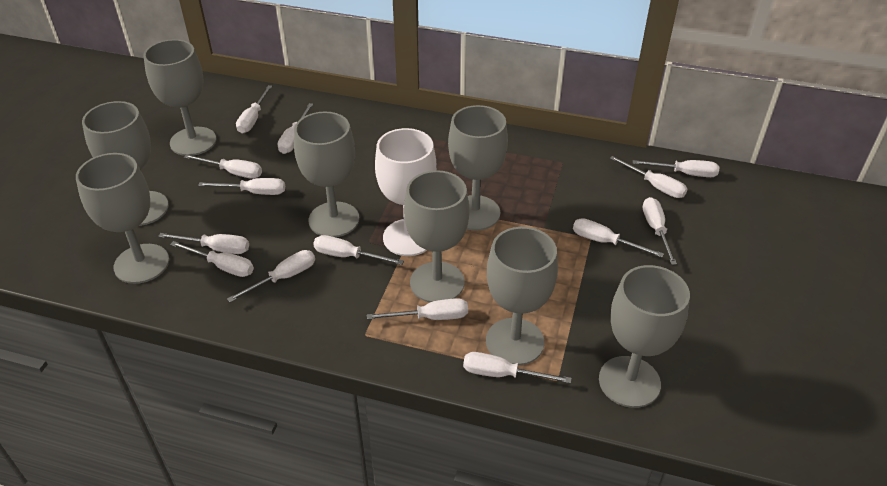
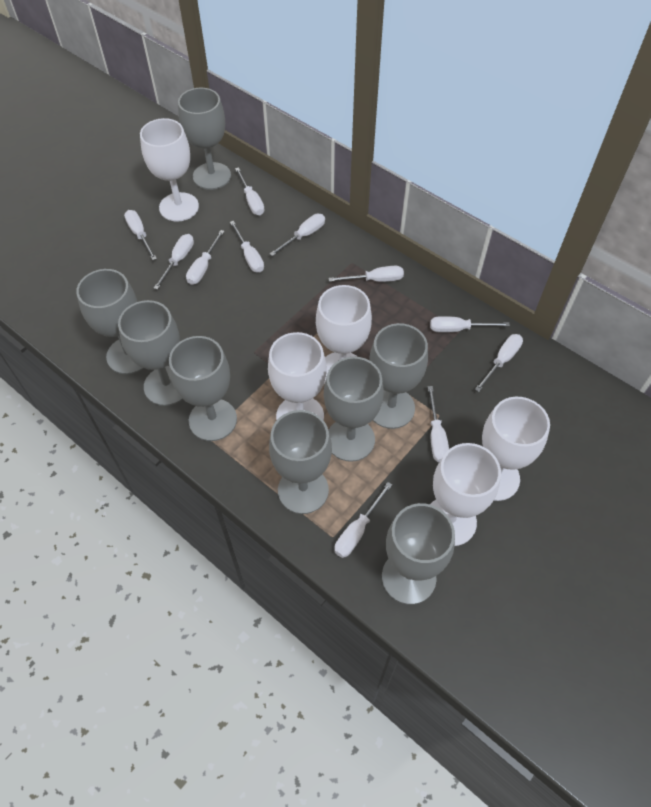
white goblet: [375,128,437,256] = 1 -> [140,118,199,222] [268,332,326,420] [316,285,372,384] [430,443,501,546] [482,397,550,501] = 5
white screwdriver: [158,233,249,254] [170,241,254,277] [184,154,262,179] [198,178,285,195] [227,250,315,302] [236,85,272,133] [278,103,313,154] [313,235,404,265] [367,298,468,320] [463,352,572,384] [573,218,664,258] [610,156,687,198] [633,160,719,177] [643,197,677,265] = 14 -> [124,210,157,260] [154,234,194,290] [186,230,225,285] [230,221,264,273] [235,167,264,215] [270,214,325,256] [328,266,404,282] [334,482,392,558] [428,386,449,462] [430,316,510,333] [475,334,523,392] = 11

